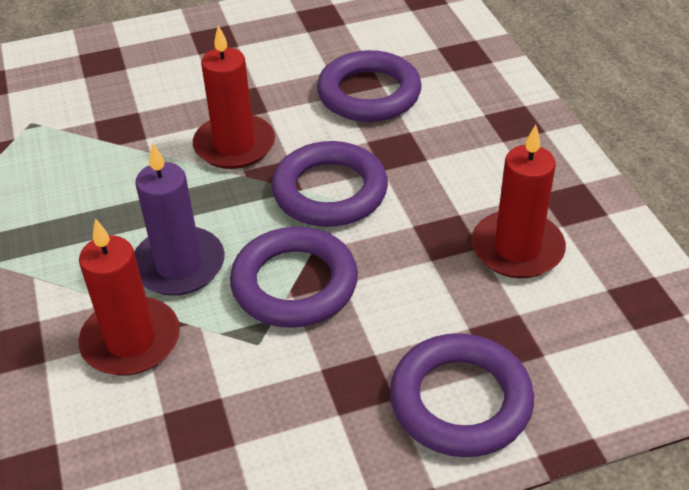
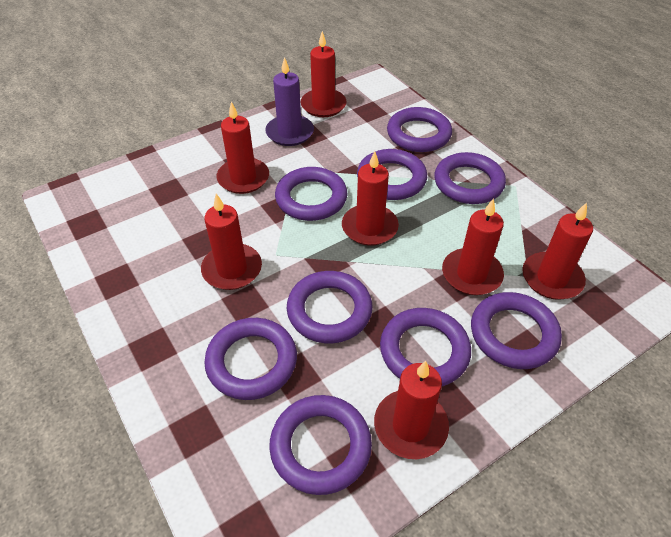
purple ring: [230,227,358,328] [271,141,388,227] [317,50,422,122] [390,333,534,457] = 4 -> [204,318,297,400] [269,395,372,495] [275,167,348,221] [287,271,373,343] [357,149,427,200] [380,308,471,386] [387,107,452,152] [434,152,506,204] [471,292,562,369] = 9
red candle: [78,218,180,376] [193,25,275,169] [472,125,566,278] = 3 -> [201,194,262,290] [216,102,269,194] [301,31,347,117] [342,151,399,246] [374,361,449,459] [442,198,504,295] [522,203,593,300] = 7

